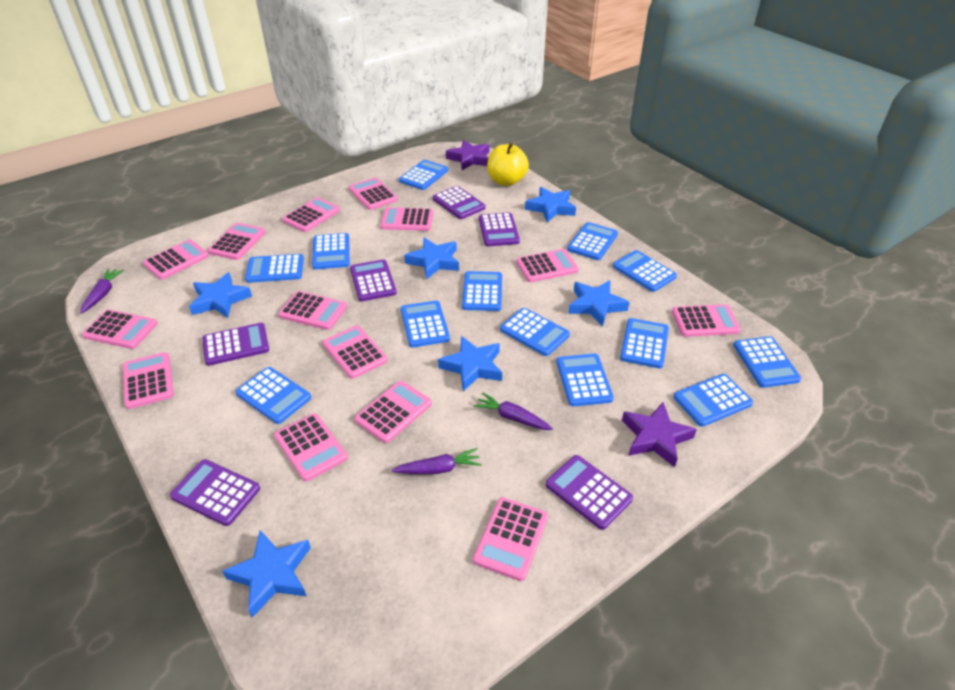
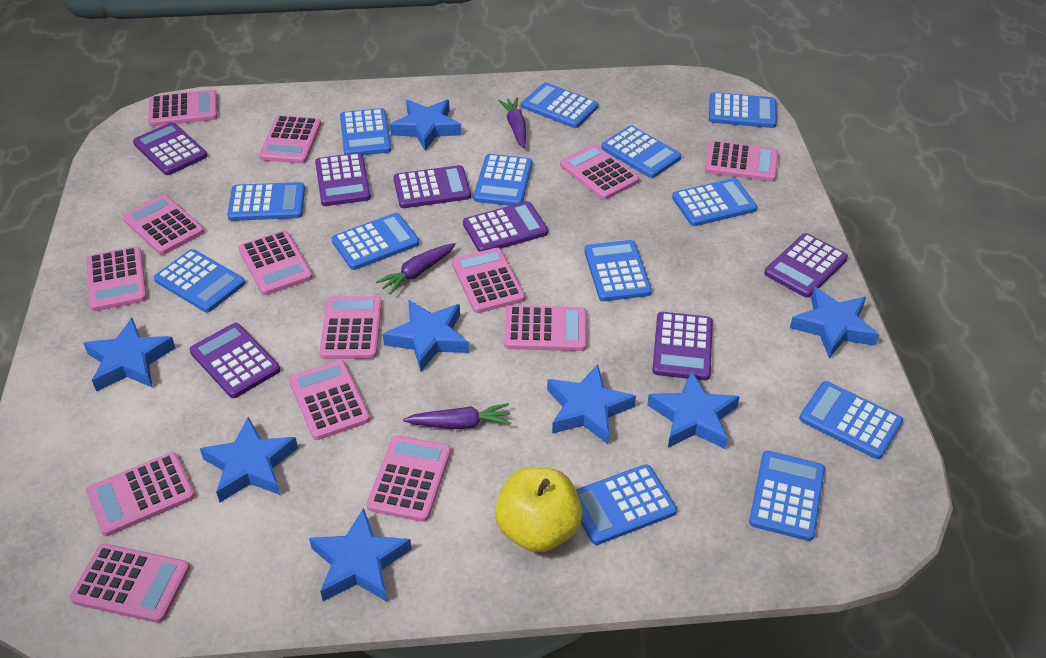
blue star: [189,272,252,318] [222,530,311,618] [404,238,459,279] [438,336,502,391] [525,187,576,223] [568,280,629,327] = 6 -> [83,318,176,392] [200,417,298,502] [309,508,412,602] [383,300,469,371] [390,100,462,151] [547,364,636,444] [647,371,740,449] [790,287,879,358] = 8
purple calculator: [170,459,260,526] [202,323,269,366] [350,259,397,301] [433,186,486,219] [479,213,520,247] [546,455,633,530] = 6 -> [133,122,207,175] [189,323,280,398] [315,153,371,206] [394,165,471,208] [463,201,548,252] [652,312,713,380] [765,233,848,298] = 7
purple star: [446,140,489,170] [622,402,697,467] = 2 -> none = 0

